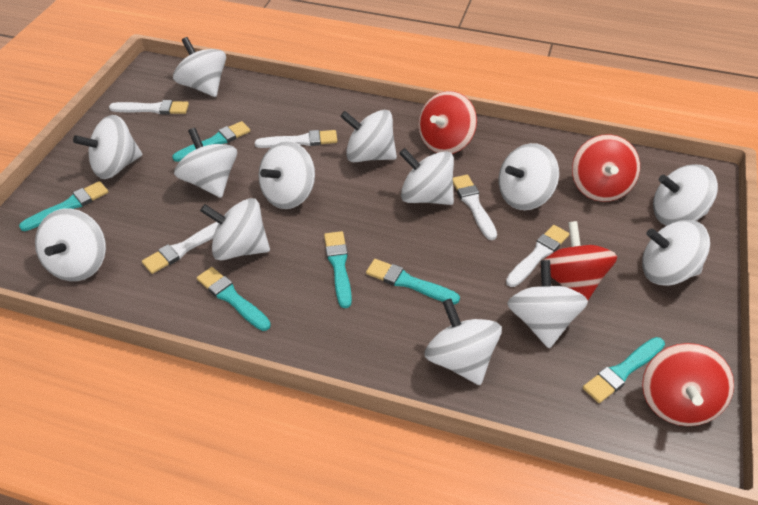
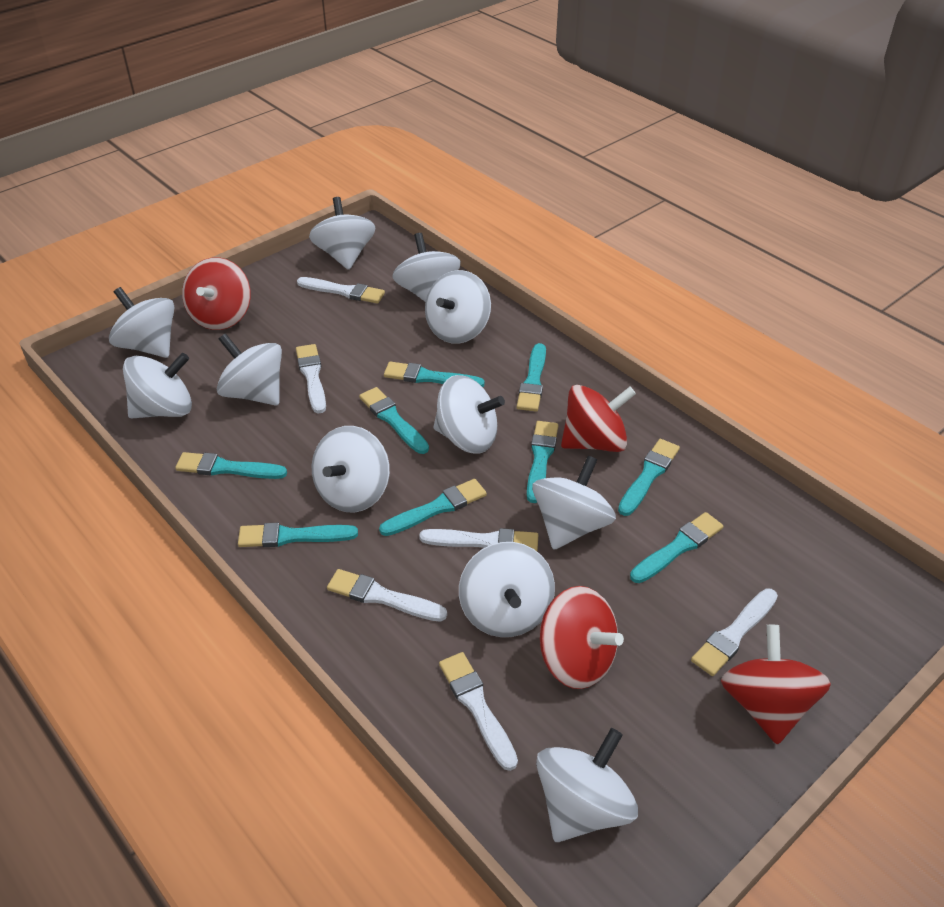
turquoise brush: [19,181,108,231] [172,121,250,162] [197,267,271,331] [324,231,352,308] [366,259,460,305] [583,337,665,403] = 6 -> [175,452,287,479] [238,523,358,547] [359,387,429,454] [379,479,487,536] [384,362,485,387] [517,343,546,412] [527,421,558,503] [618,439,680,516] [630,512,723,583] = 9
white brush: [109,100,189,114] [142,222,219,274] [255,130,337,148] [453,175,497,240] [506,225,569,287] = 5 -> [296,344,326,414] [297,277,385,303] [327,569,447,622] [419,528,538,552] [439,652,518,771] [691,588,778,676] = 6
white spinning top: [35,209,106,281] [73,115,142,179] [173,37,226,97] [174,128,237,198] [200,198,270,261] [258,141,315,209] [340,110,397,162] [399,148,454,205] [424,298,502,385] [499,143,559,210] [507,260,588,348] [642,220,710,286] [653,164,718,226] = 13 -> [109,287,174,358] [123,353,192,419] [217,333,282,406] [309,197,375,270] [312,426,390,512] [392,233,461,302] [425,270,491,344] [434,375,505,454] [459,542,555,637] [532,456,616,550] [536,728,638,842] = 11

